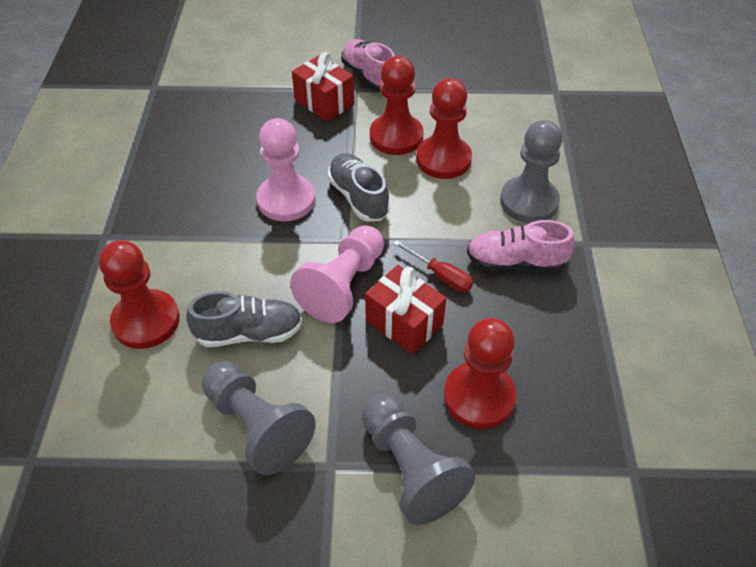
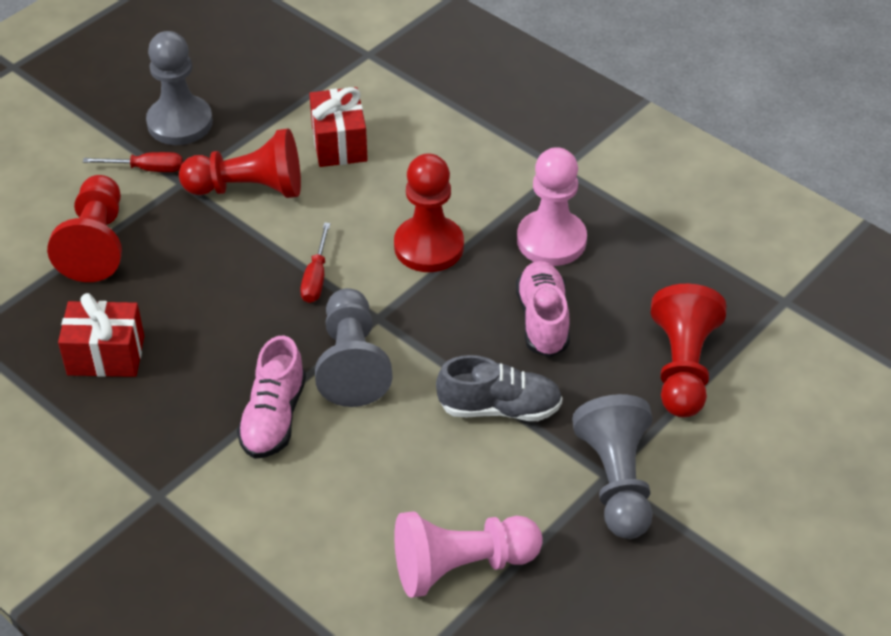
grey shoe: [186,291,303,347] [328,153,390,221] = 2 -> [436,355,563,421] = 1
red screwdriver: [393,240,473,292] = 1 -> [83,152,183,172] [300,222,330,303] = 2

